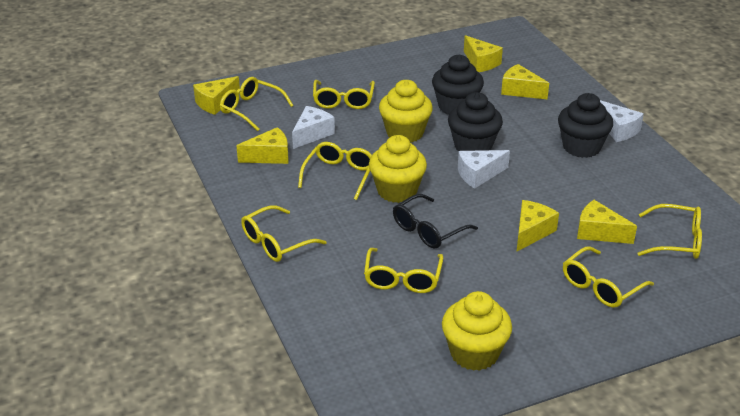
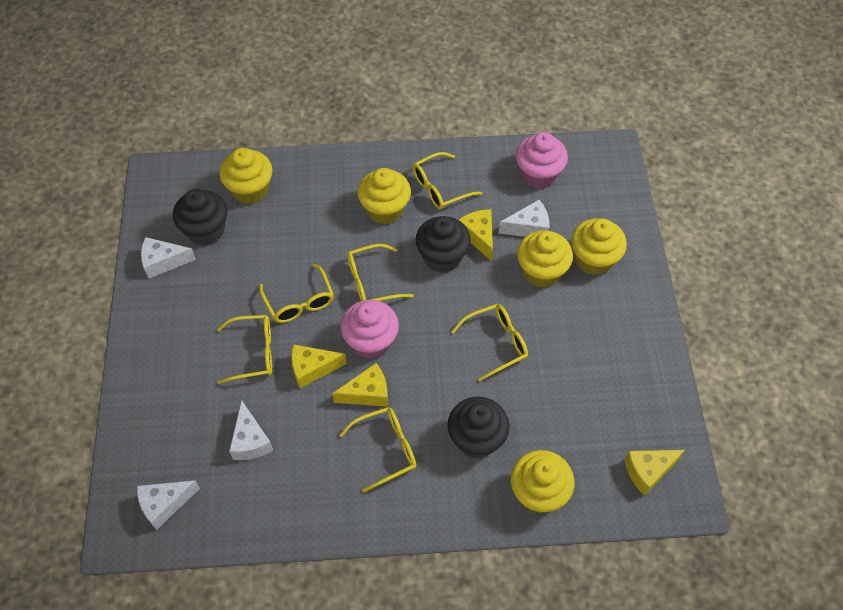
black glasses: [393,194,478,249] = 1 -> none = 0
pink cupcake: none = 0 -> [340,300,399,359] [516,132,568,189] = 2
white cheese: [292,106,335,149] [458,150,510,189] [600,100,644,142] = 3 -> [137,480,200,530] [141,237,196,279] [229,400,273,460] [499,200,549,237] = 4
yellow cheese: [193,76,240,115] [236,127,289,164] [464,35,503,72] [501,64,549,99] [516,200,559,252] [577,200,637,244] = 6 -> [291,344,347,388] [332,363,388,407] [459,209,493,261] [624,450,685,496] = 4
yellow cupcake: [369,135,427,203] [379,80,433,143] [442,291,512,371] = 3 -> [219,148,273,204] [357,168,411,224] [511,450,575,514] [517,230,573,288] [571,219,627,275] = 5
yellow glasses: [220,77,294,131] [241,205,326,262] [298,142,372,200] [313,80,375,109] [364,248,443,293] [563,246,654,308] [638,204,702,259] = 7 -> [217,315,272,384] [259,264,334,323] [339,407,417,492] [347,244,414,301] [413,152,482,209] [451,304,528,382] = 6

